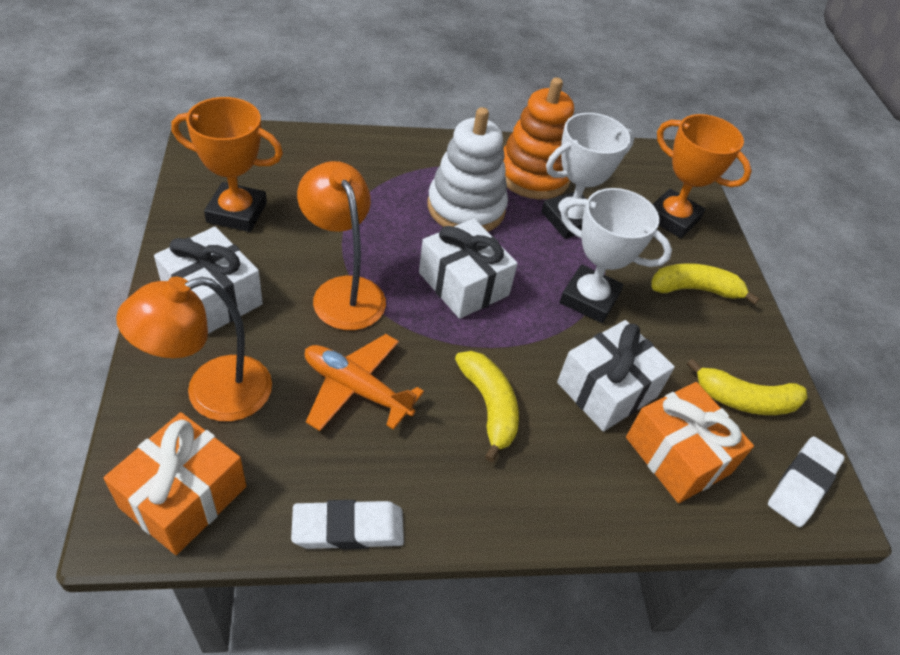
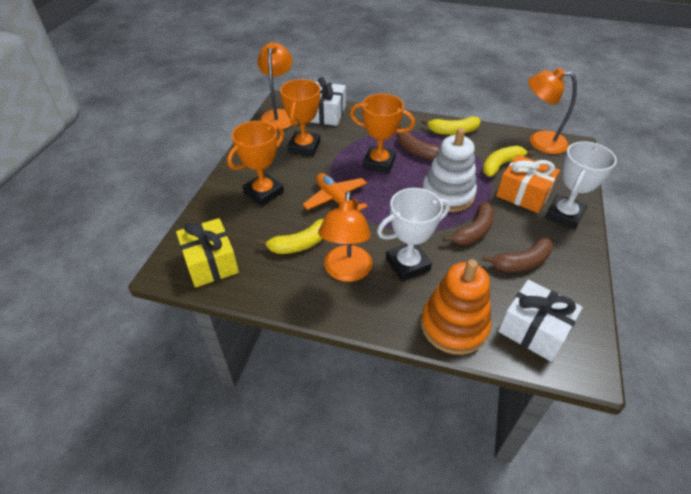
brown banana: none = 0 -> [397,126,441,160] [443,202,495,245] [482,237,553,272] = 3
orange gift: [104,412,246,555] [626,382,754,503] = 2 -> [496,155,560,213] = 1
orange lamp: [116,277,272,421] [297,161,386,330] = 2 -> [258,42,292,129] [318,191,372,282] [528,68,577,154] = 3
orange trophy: [171,97,283,232] [652,114,752,238] = 2 -> [227,121,284,206] [280,79,320,157] [350,94,415,173] = 3
white eraser: [291,500,404,550] [768,436,845,527] = 2 -> none = 0
white gift: [154,227,263,334] [419,219,518,319] [557,320,675,432] = 3 -> [311,77,346,126] [498,280,583,362] = 2
yellow gift: none = 0 -> [176,218,239,287] = 1

